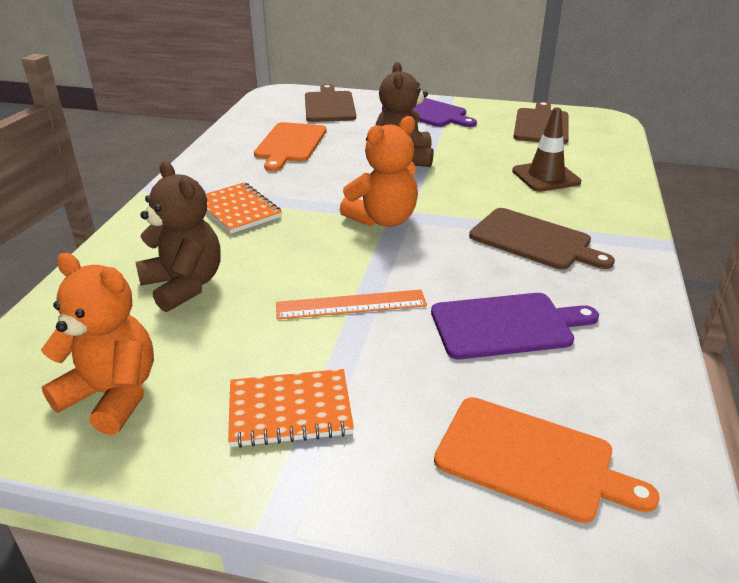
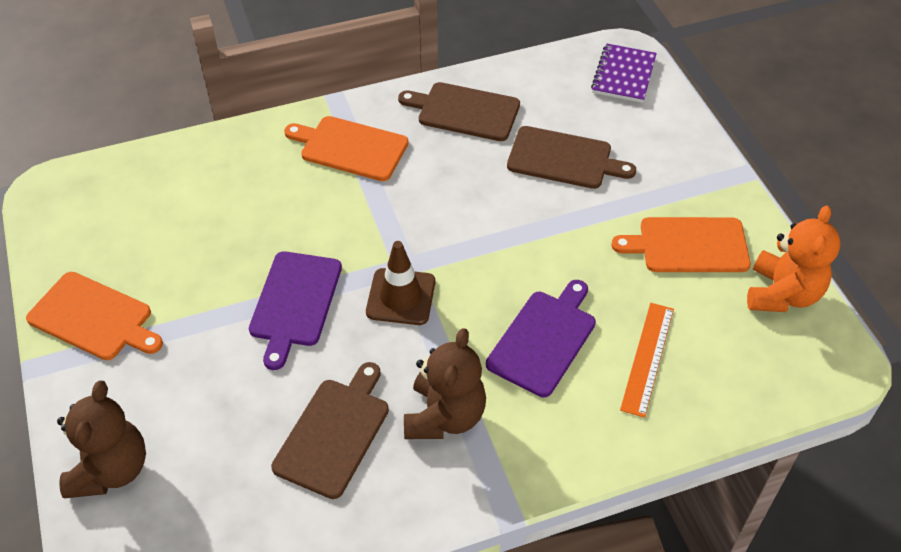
orange cutting board: [254,122,327,171] [434,397,660,523] = 2 -> [26,272,163,360] [284,116,408,181] [611,217,751,272] = 3
orange notebook: [206,182,282,234] [228,369,354,448] = 2 -> none = 0
orange teddy bear: [41,253,154,435] [340,116,418,227] = 2 -> [747,205,840,312] = 1
purple notebook: none = 0 -> [591,44,657,103] = 1

